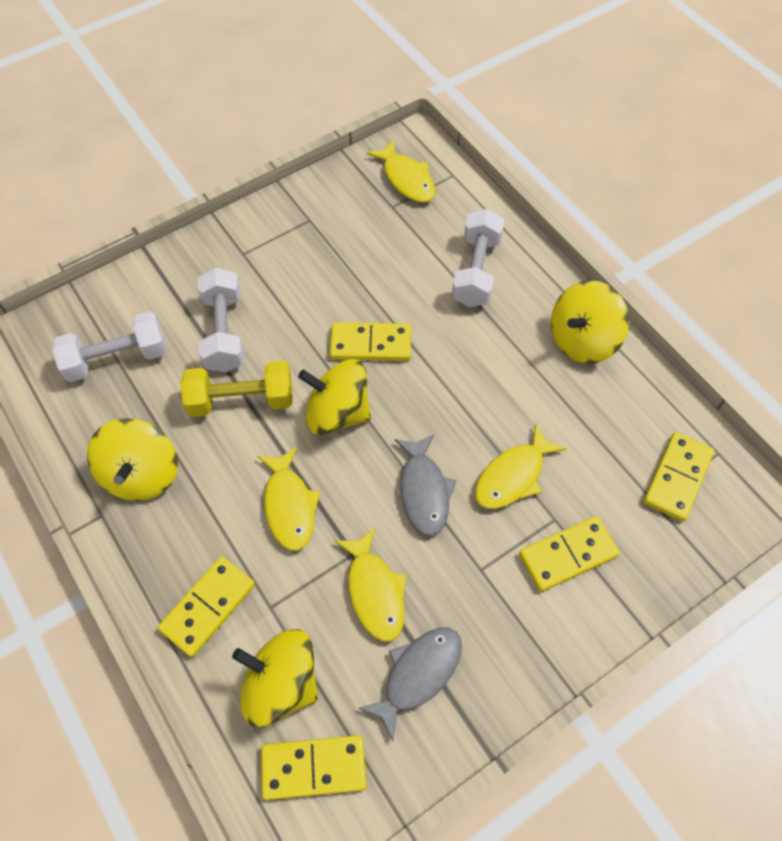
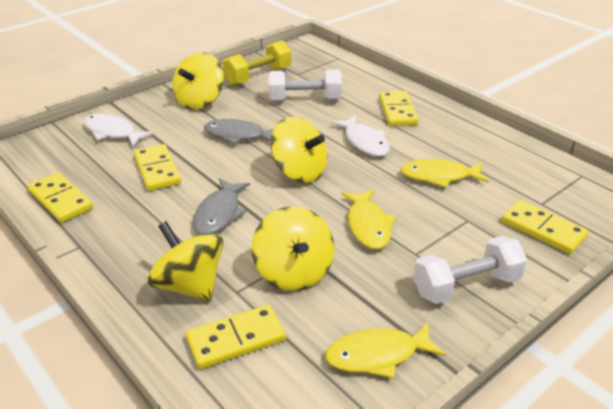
white dumbbell: [52,311,167,382] [198,268,244,372] [452,209,505,307] = 3 -> [268,69,342,101] [413,236,527,304] = 2
white fish: none = 0 -> [84,114,154,147] [331,115,390,157] = 2
yellow fish: [257,447,321,551] [334,528,407,642] [367,140,435,203] [475,424,566,509] = 4 -> [325,322,445,378] [341,189,396,249] [401,159,489,188] = 3

